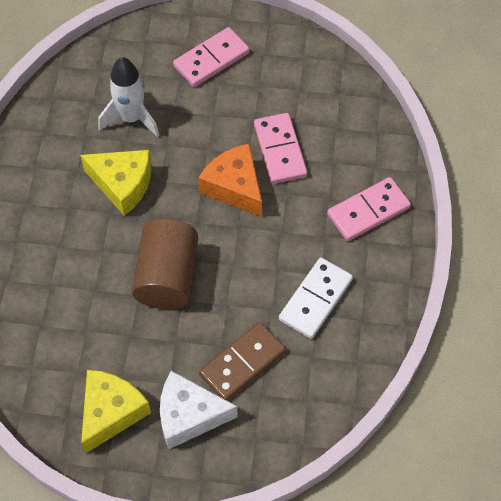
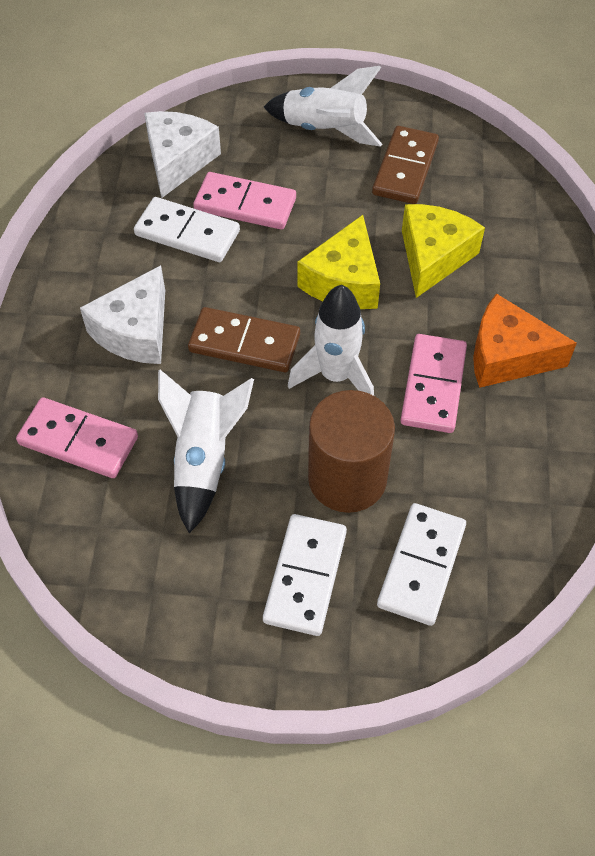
brown domino: [199,322,286,401] = 1 -> [188,307,300,372] [372,126,439,204] = 2
white cheese: [160,371,238,449] = 1 -> [80,265,165,364] [144,111,221,198] = 2
white domino: [279,258,353,339] = 1 -> [134,197,240,262] [263,514,347,636] [377,503,466,626] = 3
white rocket: [98,57,159,137] = 1 -> [158,370,254,533] [264,66,382,147] [288,285,374,396] = 3

